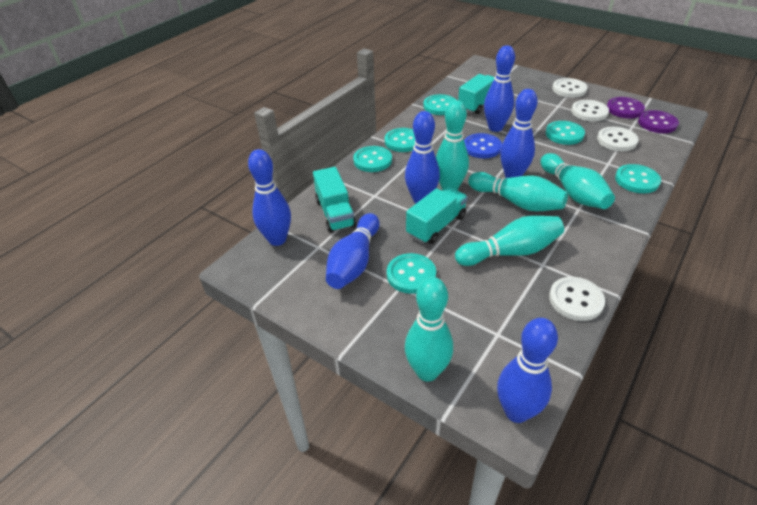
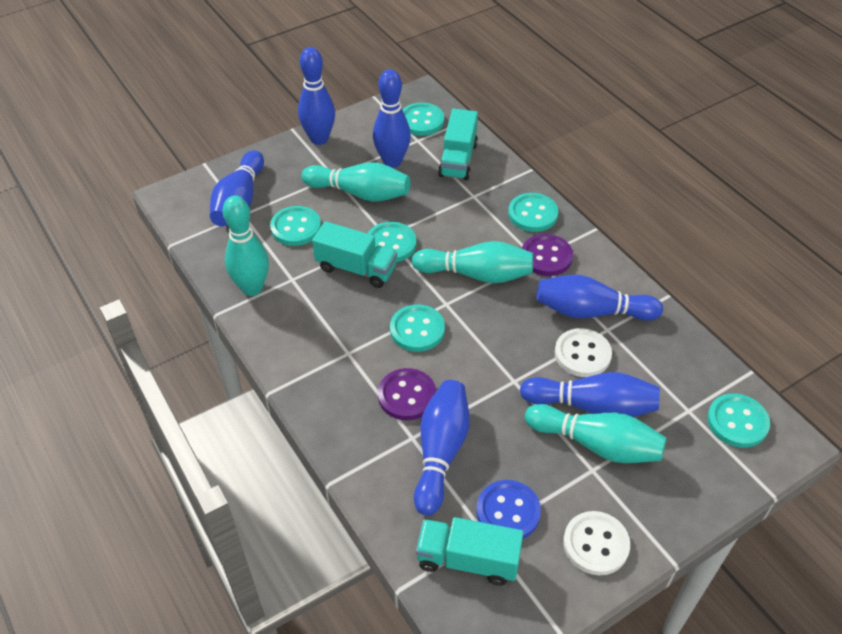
turquoise bowling pin: [405,277,453,382] [436,100,469,190] [455,216,564,266] [468,172,568,212] [540,153,615,209] = 5 -> [223,196,269,296] [301,162,410,202] [412,241,533,283] [525,404,666,463] = 4
white button: [549,277,605,321] [552,78,588,98] [571,100,609,122] [597,127,639,151] = 4 -> [555,328,612,377] [563,511,630,575] = 2

